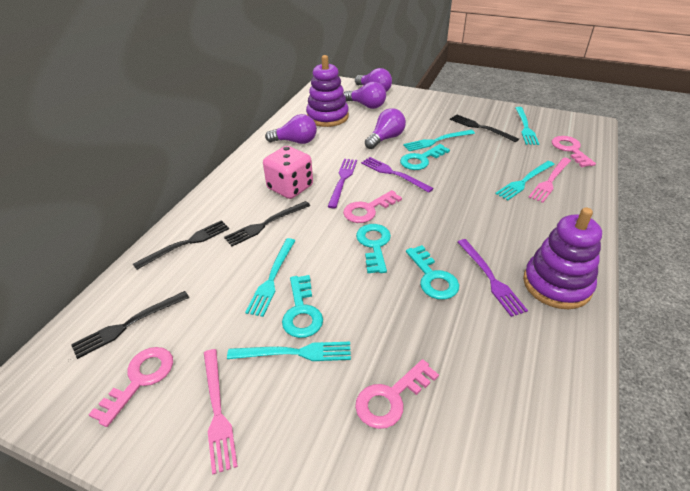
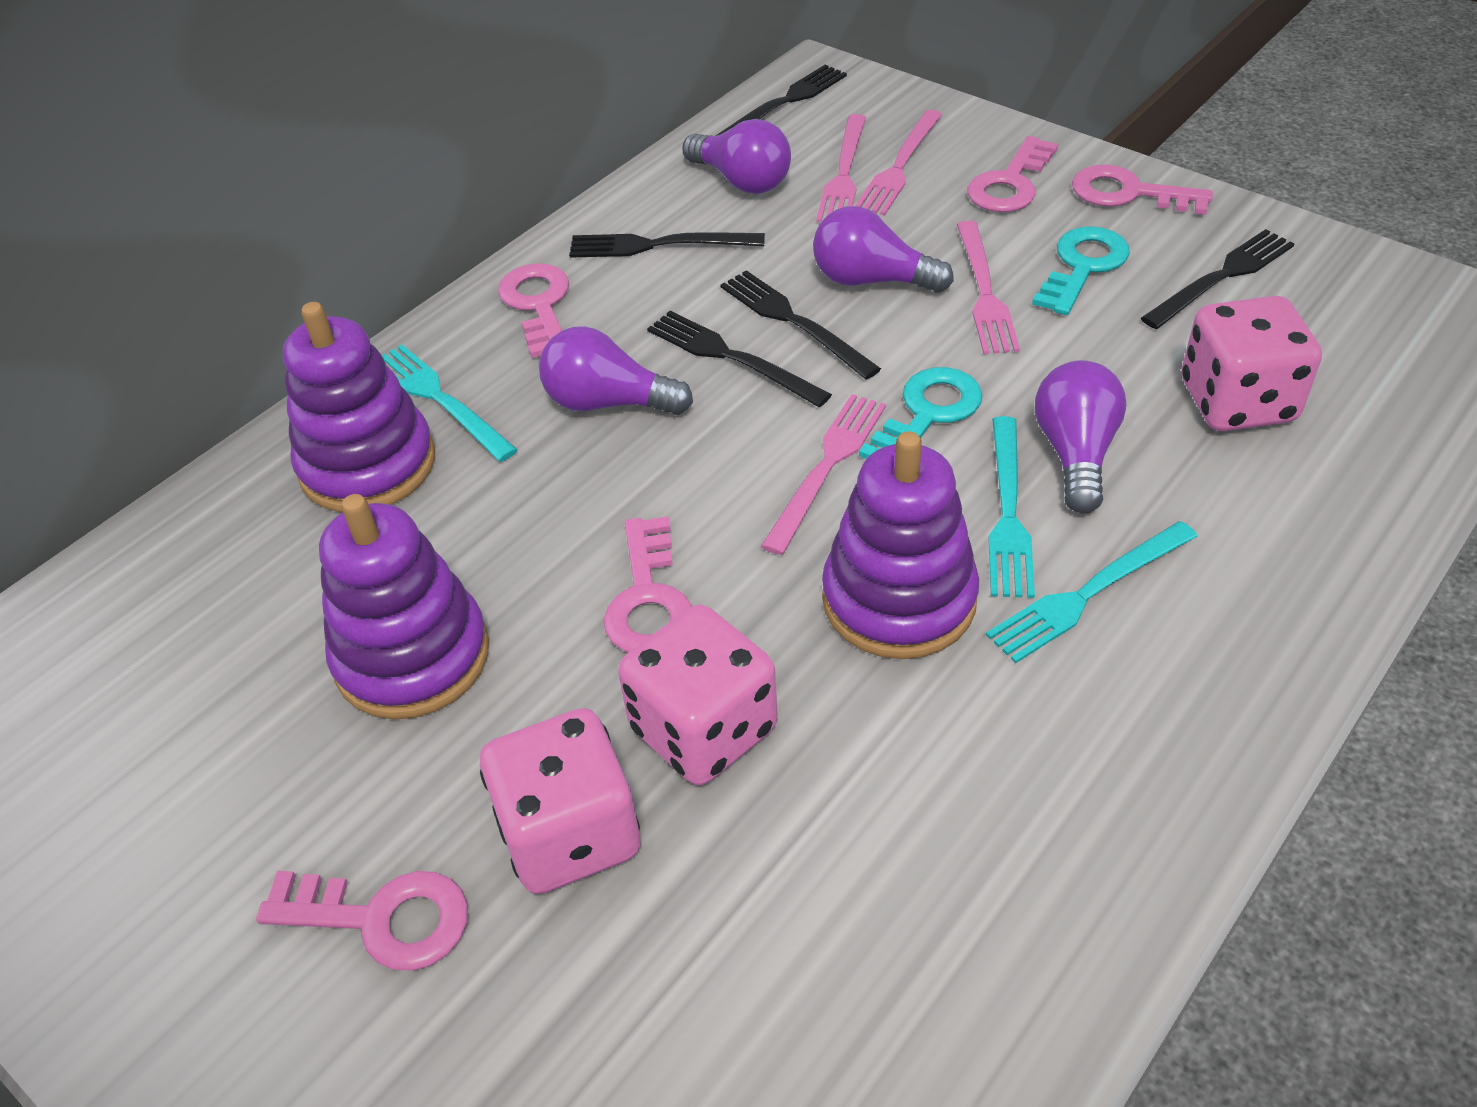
black fork: [71,291,189,359] [133,220,229,270] [224,201,310,246] [450,115,519,142] = 4 -> [569,232,765,258] [647,311,832,408] [716,64,847,136] [720,270,881,380] [1141,229,1294,329] = 5
pink dice: [263,146,313,199] = 1 -> [480,708,640,894] [618,605,778,785] [1182,296,1322,431] = 3
pink fork: [204,349,238,475] [528,157,571,203] = 2 -> [761,394,886,555] [816,114,866,222] [855,110,943,215] [957,221,1020,354] = 4
pink key: [88,347,173,427] [343,190,402,223] [355,359,439,429] [552,136,596,167] = 4 -> [256,871,468,971] [498,263,569,358] [603,516,692,652] [967,136,1058,212] [1072,164,1213,215] = 5
purple fork: [327,159,357,209] [361,157,434,193] [458,239,528,317] = 3 -> none = 0
purple stacking toy: [306,55,349,127] [523,207,602,309] = 2 -> [283,302,435,513] [319,494,489,720] [822,431,979,659] = 3
turquoise fork: [227,342,351,361] [245,238,296,317] [403,130,475,151] [495,161,555,200] [515,107,539,145] = 5 -> [382,344,518,462] [986,521,1198,663] [988,416,1035,598] = 3
turquoise key: [282,275,323,338] [356,224,391,273] [400,144,450,170] [406,245,459,300] = 4 -> [859,367,983,459] [1032,226,1130,315] = 2

